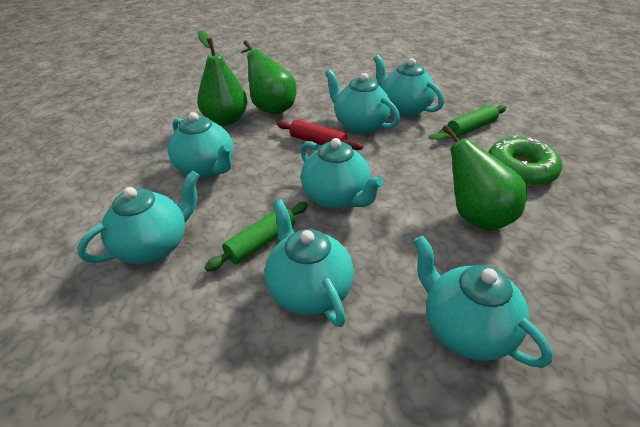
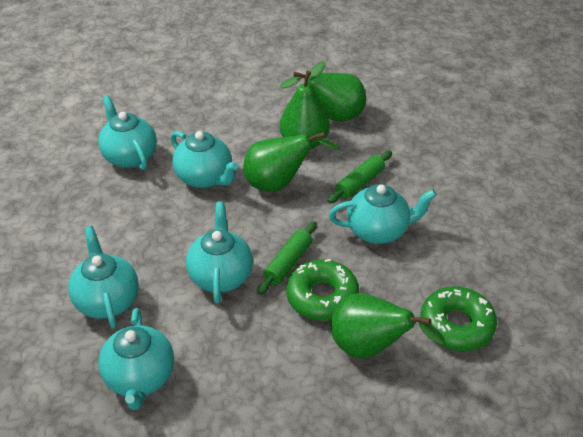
green donut: [488,135,562,187] = 1 -> [286,259,359,321] [421,286,497,351] = 2
green pear: [197,30,247,126] [241,40,297,115] [428,125,527,231] = 3 -> [243,132,340,192] [279,62,330,149] [280,72,366,122] [330,293,445,358] = 4
red rolling pin: [277,119,363,150] = 1 -> none = 0
turquoise teapot: [77,171,200,264] [168,112,234,178] [265,199,354,327] [300,138,384,209] [325,69,400,134] [374,55,444,117] [414,236,553,368] = 7 -> [68,226,139,329] [98,95,157,170] [98,308,174,410] [170,131,239,188] [186,201,253,304] [329,184,437,244] = 6

